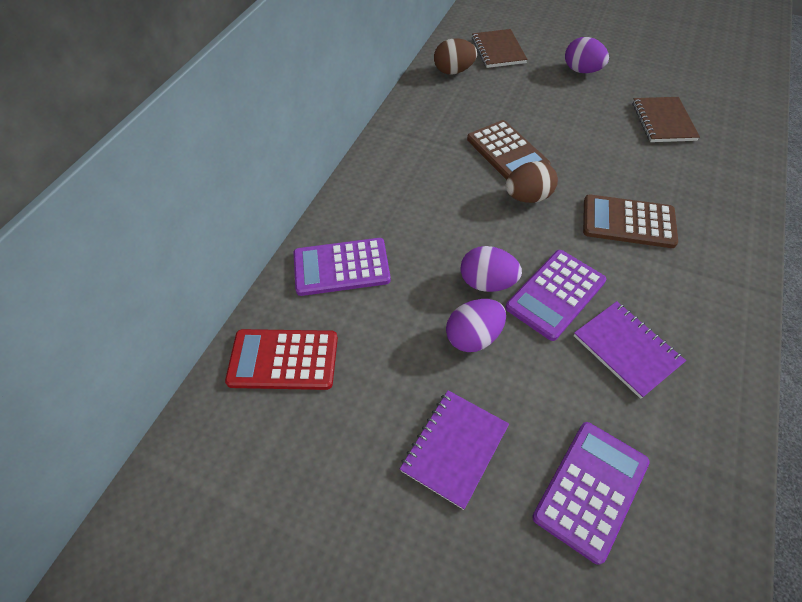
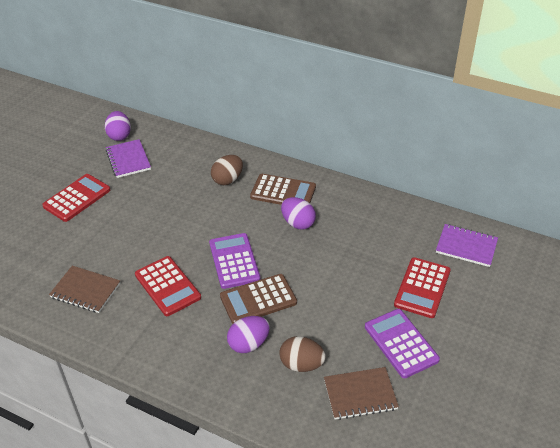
purple calculator: [293,238,391,296] [505,250,606,341] [532,422,650,565] = 3 -> [209,233,260,289] [365,309,440,378] = 2
red calculator: [225,329,338,390] = 1 -> [42,174,110,222] [135,256,201,316] [394,257,451,318] = 3

